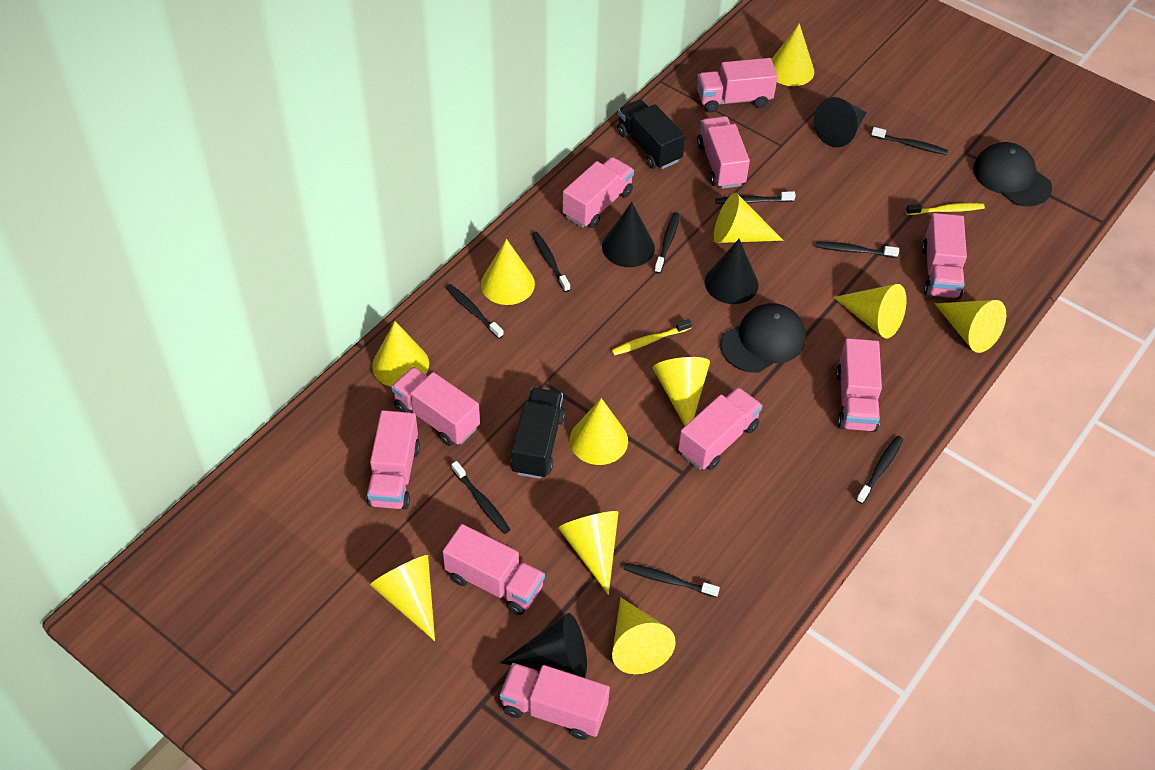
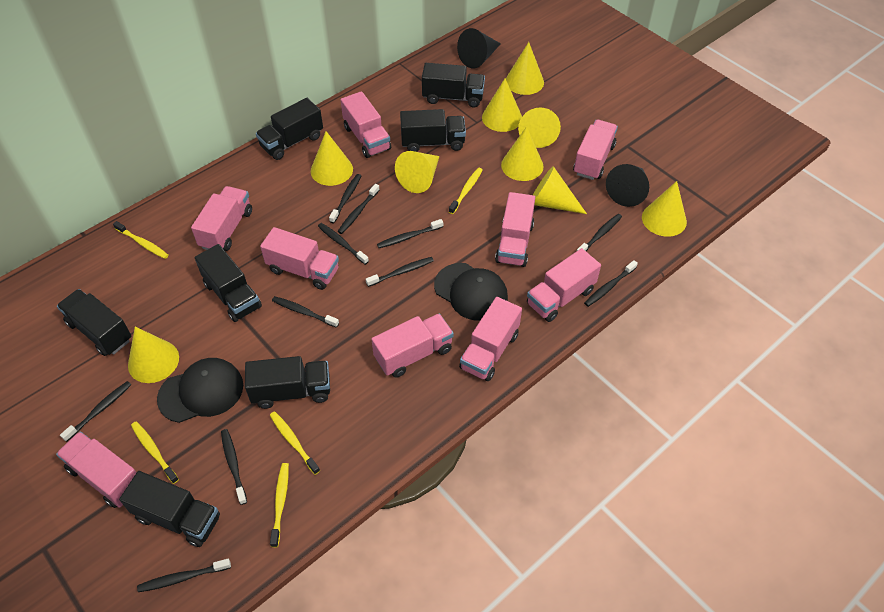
black cone: [500,613,587,678] [602,202,655,267] [705,239,759,304] [814,97,867,148] = 4 -> [457,28,501,68] [606,164,649,207] = 2
black toothbrush: [446,284,504,339] [451,461,510,534] [532,232,571,292] [623,563,720,598] [654,212,680,274] [715,191,796,204] [816,242,899,258] [856,436,903,504] [871,127,948,155] = 9 -> [60,381,131,442] [137,559,231,592] [221,429,247,505] [272,296,339,328] [318,223,369,265] [329,174,361,223] [337,184,379,234] [366,257,434,287] [377,219,443,248] [577,214,622,251] [584,260,638,307] = 11
black truck: [511,388,565,479] [617,99,685,169] = 2 -> [57,289,132,356] [119,471,220,547] [195,244,262,322] [245,356,330,409] [256,98,323,160] [400,109,466,152] [422,63,485,108] = 7
pink truck: [366,410,420,509] [391,367,480,446] [442,524,545,615] [500,663,610,740] [562,157,634,228] [678,387,763,470] [697,58,778,113] [697,116,750,189] [836,338,882,432] [922,213,967,299] = 10 -> [56,431,137,508] [191,186,252,251] [260,227,339,290] [341,91,391,158] [371,313,454,378] [459,297,522,381] [495,192,535,267] [527,248,601,322] [573,119,618,180] = 9
yellow cone: [370,555,435,641] [372,321,429,387] [481,239,535,305] [558,511,619,595] [570,398,628,465] [612,597,676,674] [653,357,710,426] [714,193,784,243] [772,23,814,86] [833,284,907,338] [935,300,1006,353] = 11 -> [128,327,179,383] [311,131,353,186] [395,151,440,193] [482,78,522,132] [501,126,544,181] [506,42,544,95] [518,108,561,148] [533,166,587,214] [642,181,687,237] = 9
yellow toothbrush: [611,319,692,355] [906,203,985,215] = 2 -> [113,221,169,259] [131,422,179,484] [270,411,320,475] [270,463,289,547] [449,168,482,214] = 5

